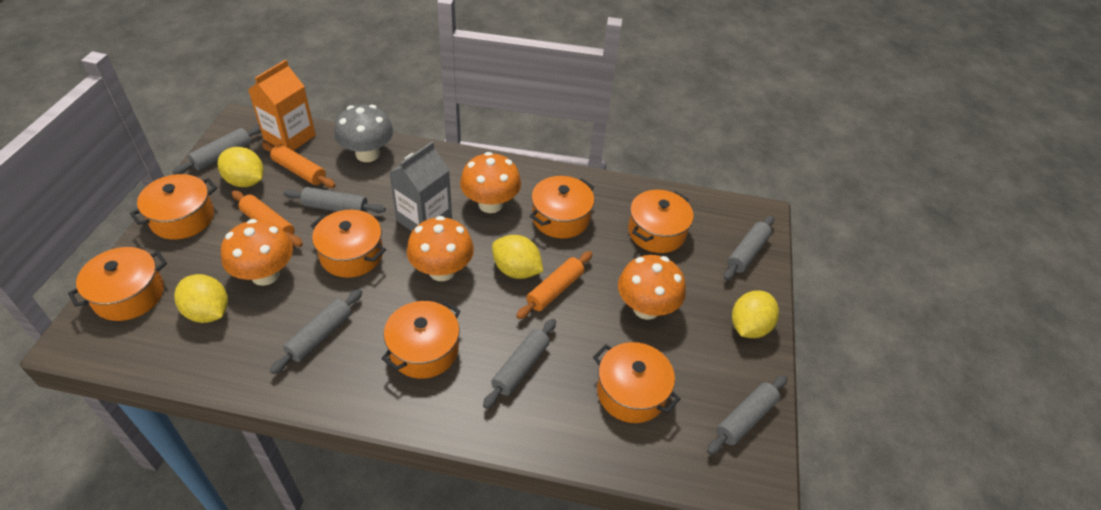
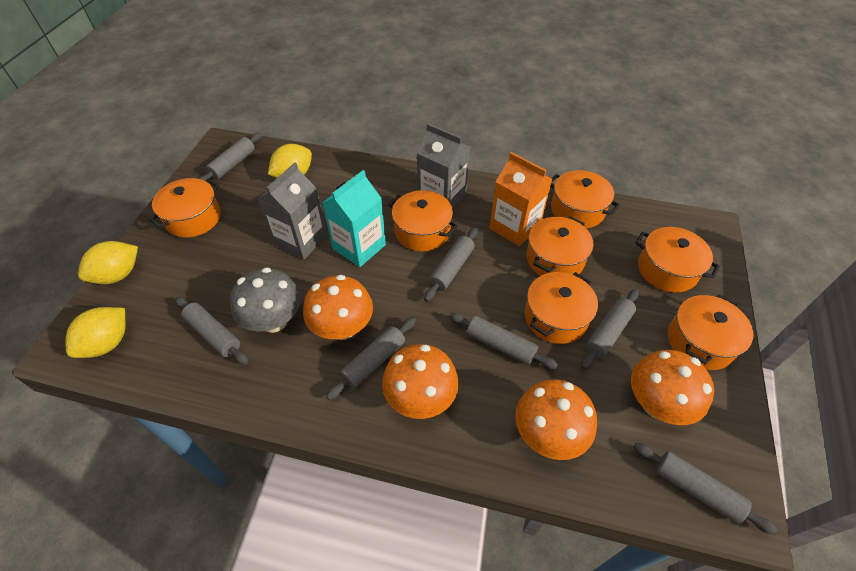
grey carton: [389,142,452,231] = 1 -> [258,162,327,260] [417,123,470,209] = 2
grey rolling pin: [173,125,261,174] [270,289,362,374] [283,187,386,213] [483,319,556,409] [707,375,787,455] [724,216,774,281] = 6 -> [175,297,249,365] [198,133,262,181] [326,317,416,400] [424,228,478,302] [449,313,558,369] [581,289,639,370] [634,443,777,535] = 7
orange rolling pin: [232,191,303,247] [262,142,336,188] [516,251,593,319] = 3 -> none = 0
turquoise carton: none = 0 -> [322,170,386,267] = 1
yellow lemon: [174,274,228,323] [217,147,264,187] [492,235,543,279] [732,290,779,338] = 4 -> [65,307,126,358] [78,241,138,284] [268,144,312,178] = 3

